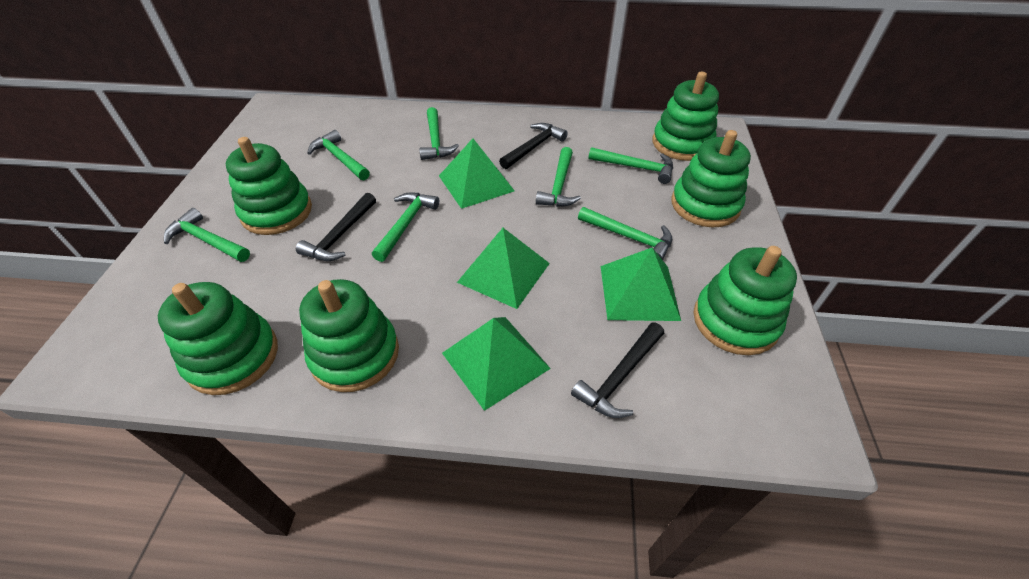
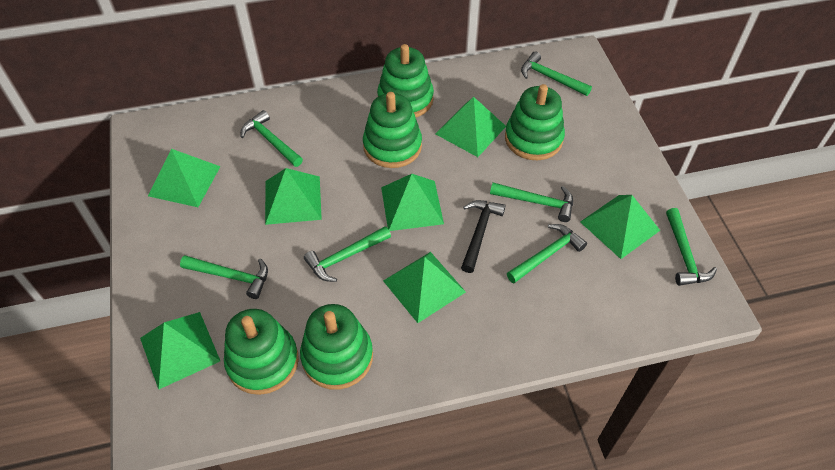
black hammer: [296,193,376,261] [499,123,568,169] [571,322,664,418] = 3 -> [461,200,506,273] = 1
green pyramid: [439,138,515,209] [442,317,551,411] [457,228,550,309] [601,248,681,321] = 4 -> [140,312,220,389] [148,149,221,207] [265,168,322,225] [381,174,444,231] [383,252,466,323] [436,97,506,157] [580,195,660,259] = 7
green stacking toy: [158,282,278,395] [226,137,312,235] [299,279,399,392] [652,72,719,161] [671,130,751,227] [693,246,797,355] = 6 -> [224,309,299,395] [300,304,373,390] [363,92,422,168] [377,44,434,117] [505,84,565,160] = 5

